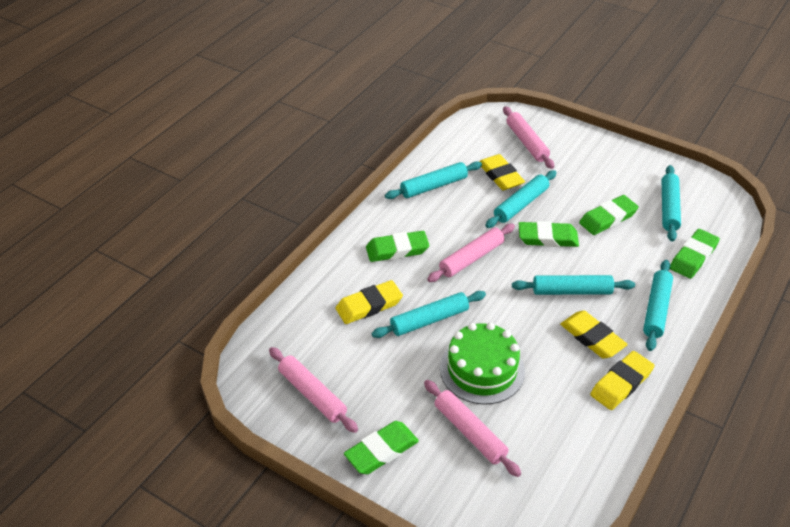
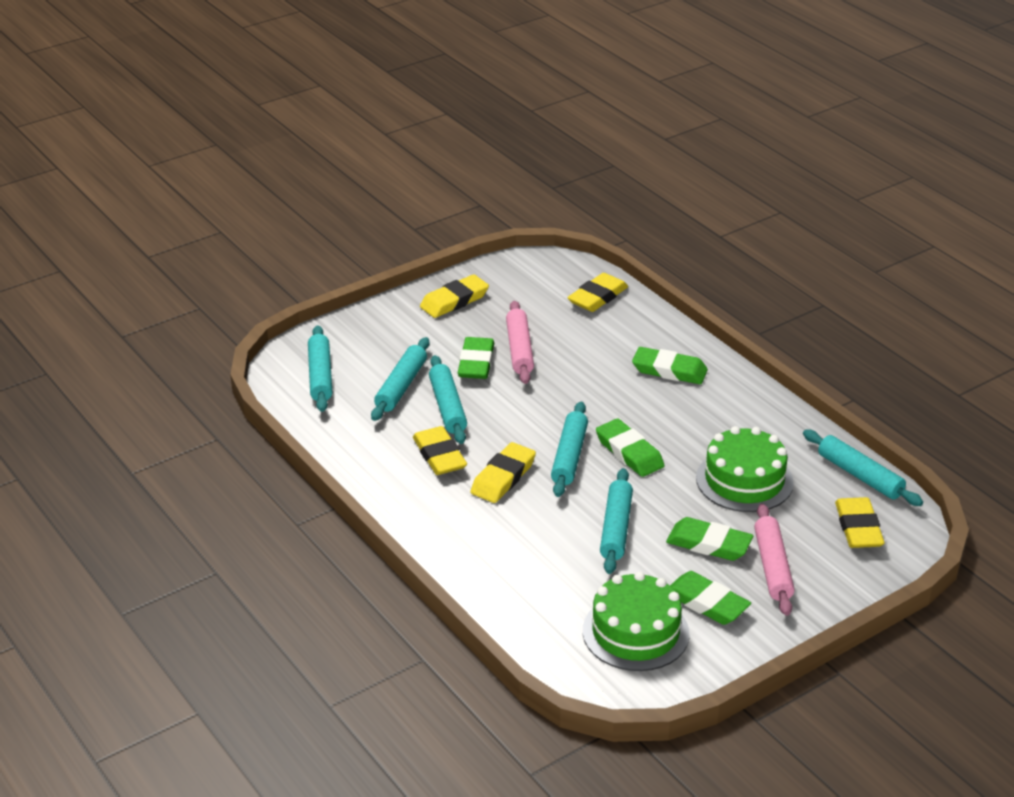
green cake: [440,322,525,405] = 1 -> [583,571,689,671] [696,426,794,512] = 2
pink rolling pin: [269,347,358,433] [424,380,521,477] [427,224,515,282] [503,106,554,169] = 4 -> [506,301,534,384] [754,504,795,616] = 2
yellow eraser: [336,280,403,324] [479,154,525,190] [560,311,628,359] [590,351,654,410] = 4 -> [413,426,467,475] [420,274,489,318] [470,442,536,503] [567,273,628,312] [835,497,885,548] = 5

